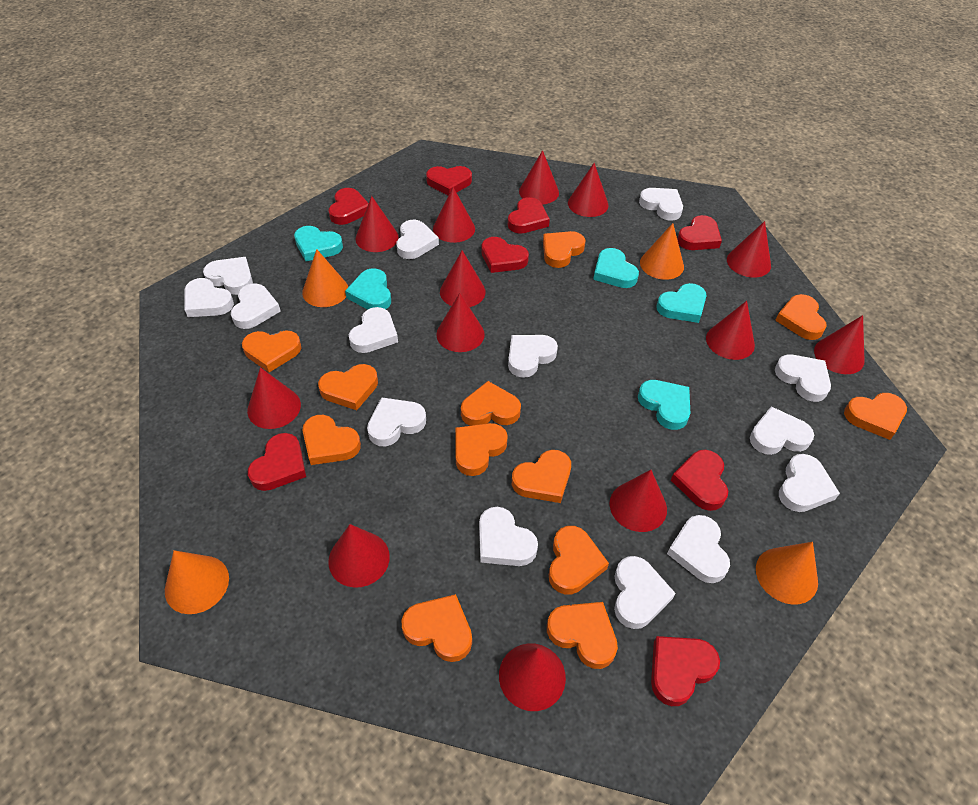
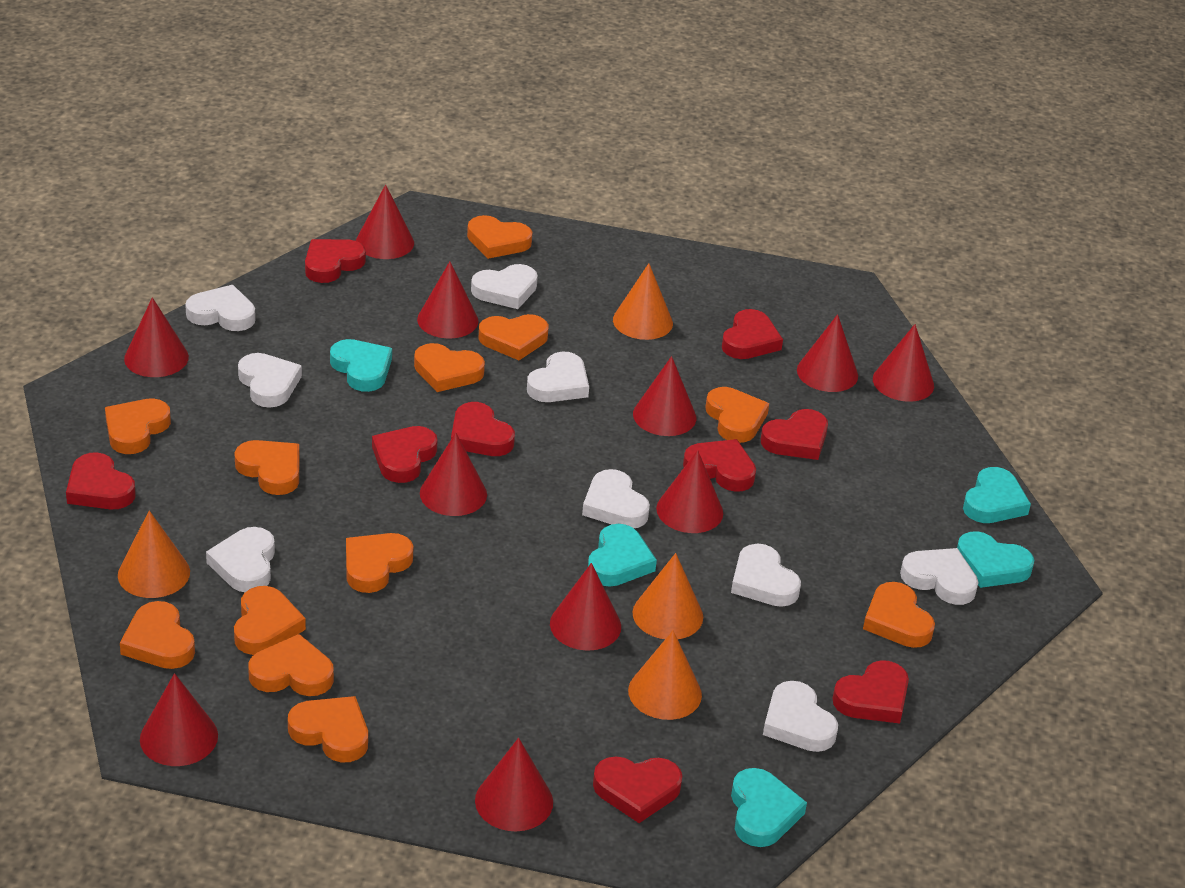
red cone: [247,367,301,429] [328,524,390,588] [355,196,399,252] [433,187,475,243] [436,293,485,352] [440,250,486,307] [499,643,566,711] [519,150,559,204] [568,163,609,217] [609,470,667,532] [706,301,755,360] [727,221,771,278] [814,315,865,374] = 13 -> [124,297,189,377] [140,673,218,766] [356,184,414,259] [417,261,479,338] [420,433,487,516] [475,738,553,831] [550,563,621,651] [633,356,696,436] [656,450,723,533] [797,314,858,392] [873,324,934,402] = 11
red heart: [248,433,306,491] [329,188,369,225] [426,166,472,196] [481,237,529,273] [508,197,550,234] [651,636,720,706] [671,450,728,511] [677,215,722,250] = 8 -> [66,452,136,509] [305,239,366,283] [372,426,437,483] [451,402,515,456] [593,756,682,823] [683,439,756,492] [722,309,783,359] [761,409,828,460] [832,660,909,723] = 9
white heart: [185,278,234,317] [203,257,253,295] [231,283,281,329] [349,307,398,353] [367,397,426,446] [396,220,439,259] [479,507,538,566] [508,335,558,378] [614,556,676,629] [639,188,683,221] [667,515,730,583] [750,406,814,455] [775,355,831,402] [779,454,840,512] = 14 -> [185,285,256,331] [206,527,275,592] [238,353,302,408] [471,264,538,309] [527,352,589,402] [582,469,650,528] [731,544,801,607] [763,681,838,752] [900,548,979,605] = 9

